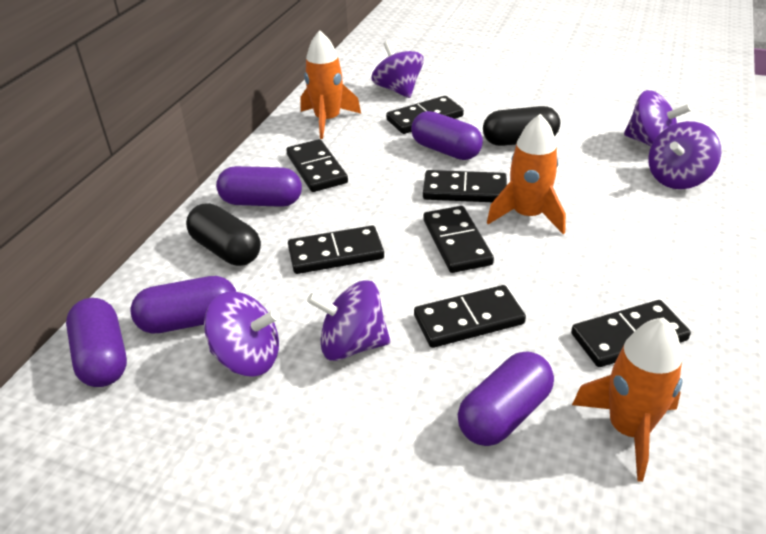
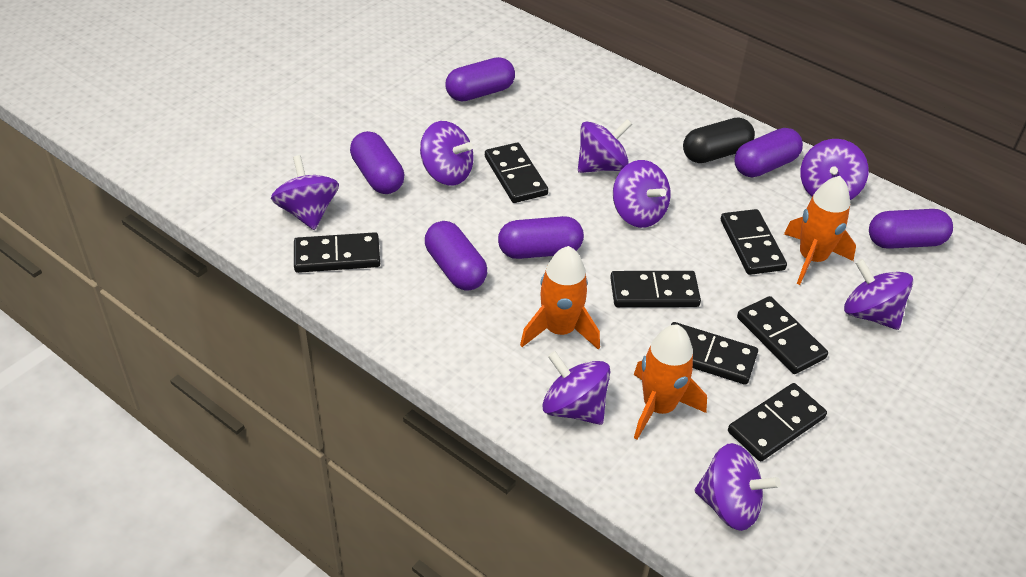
black capsule: [186,203,261,266] [483,106,560,146] = 2 -> [683,117,755,163] = 1
purple capsule: [66,298,127,387] [130,276,236,334] [216,166,302,207] [411,111,483,160] [458,351,554,446] = 5 -> [350,131,404,194] [425,221,487,291] [446,57,515,102] [498,216,584,259] [734,128,803,178] [869,209,953,249] = 6
purple spinning top: [204,292,279,377] [307,280,390,361] [371,41,424,98] [624,90,692,147] [648,121,721,189] = 5 -> [271,155,339,230] [420,121,474,186] [542,351,610,425] [578,119,632,173] [613,160,671,228] [694,443,780,531] [800,139,869,200] [844,259,913,330] = 8

